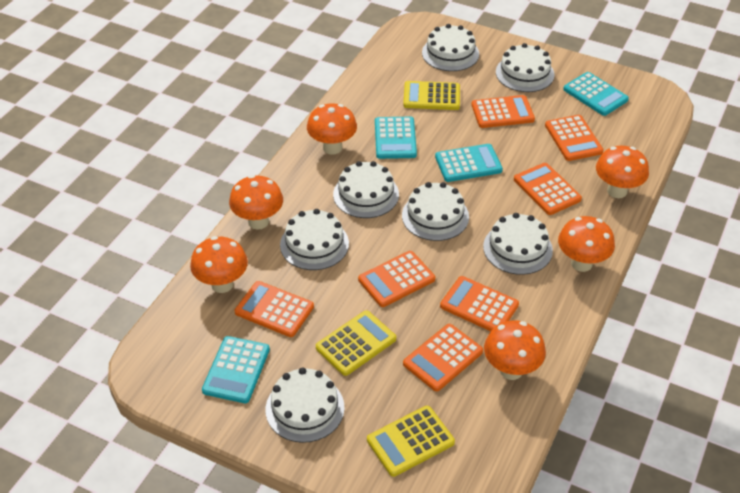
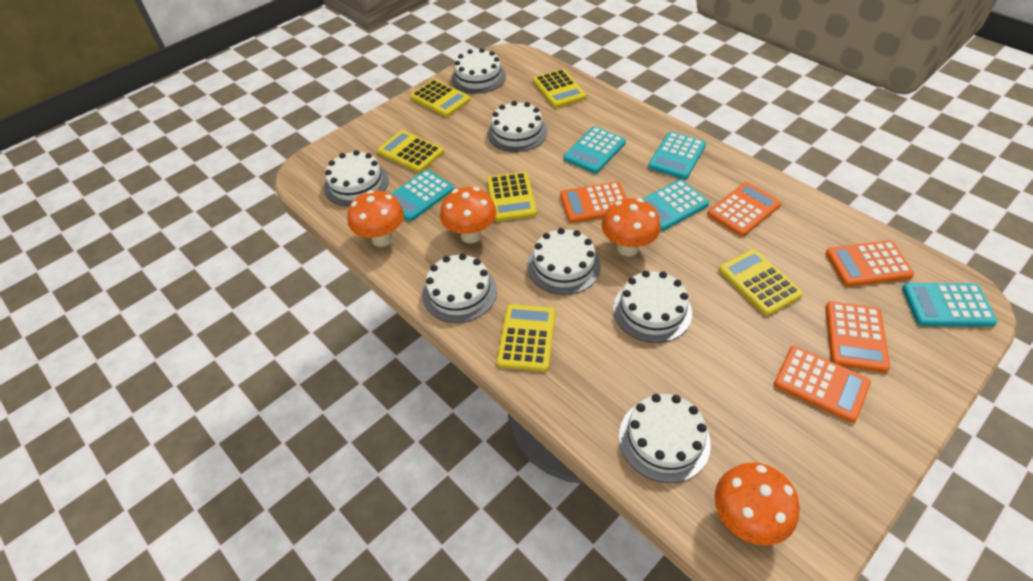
orange calculator: [235,281,314,337] [358,251,435,307] [403,324,483,391] [440,276,519,331] [471,95,535,128] [514,163,582,215] [545,115,604,161] = 7 -> [560,182,626,223] [707,182,781,236] [774,346,871,423] [826,240,914,287] [826,301,890,373] = 5
orange mushroom: [190,236,248,293] [229,175,283,230] [307,103,357,155] [484,320,546,380] [558,216,615,272] [596,146,649,198] = 6 -> [347,190,404,247] [440,187,496,243] [602,198,661,256] [715,463,800,546] = 4
turquoise calculator: [202,336,270,403] [375,117,417,159] [435,144,503,182] [563,72,629,116] = 4 -> [391,170,454,221] [563,127,626,174] [643,179,709,231] [648,132,706,179] [902,283,998,327] = 5
yellow calculator: [316,310,396,376] [367,406,455,477] [403,81,460,110] = 3 -> [377,130,444,173] [410,79,471,117] [487,172,537,222] [497,304,555,372] [533,69,586,108] [719,249,803,316] = 6

